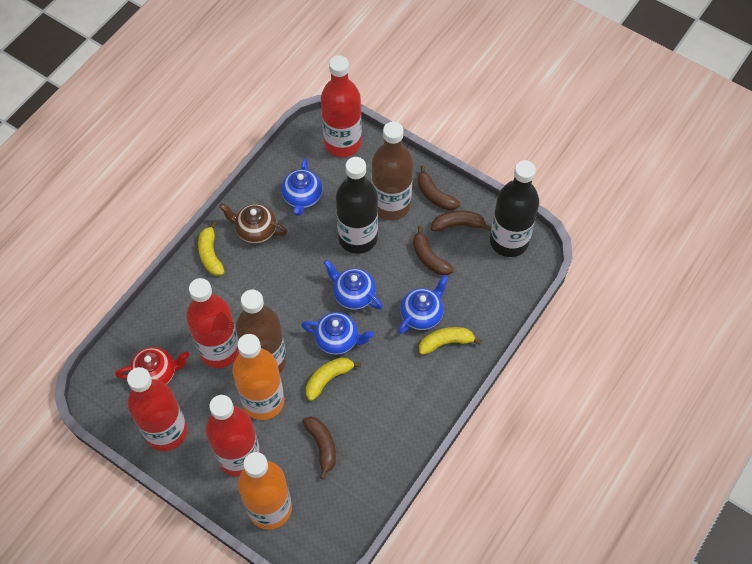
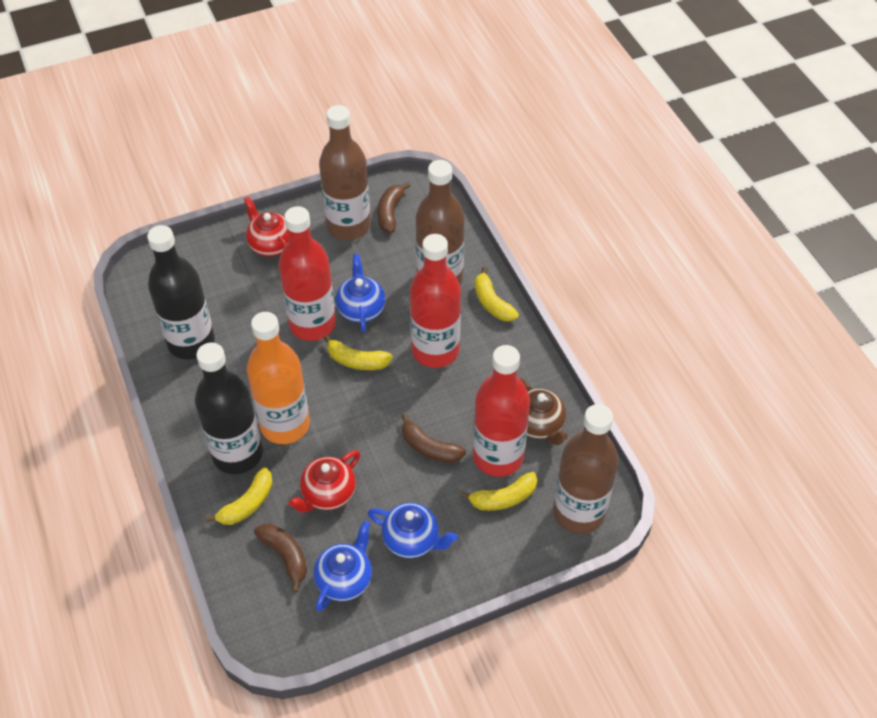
blue teapot: [281,158,322,216] [301,312,374,355] [323,260,383,310] [398,275,448,334] = 4 -> [314,521,372,612] [336,254,385,332] [367,503,458,558] = 3
brown banana: [302,417,336,480] [413,226,454,275] [418,166,460,210] [431,210,491,232] = 4 -> [254,524,307,593] [377,182,410,233] [401,413,466,463] = 3
brown bottle: [236,289,287,373] [372,122,413,220] = 2 -> [319,105,370,240] [416,160,465,285] [553,404,619,534] = 3
orange bottle: [232,334,284,420] [238,452,292,530] = 2 -> [247,312,310,444] = 1
red bottle: [127,367,188,451] [186,278,239,368] [206,395,261,477] [321,55,362,157] = 4 -> [278,206,336,341] [410,234,461,368] [473,345,530,477] = 3
red teapot: [115,347,189,384] = 1 -> [244,196,289,256] [289,450,360,512] = 2
yellow banana: [198,221,225,276] [306,357,361,401] [419,327,482,355] = 3 -> [206,467,273,525] [324,335,393,370] [460,472,538,511] [475,267,519,321] = 4

